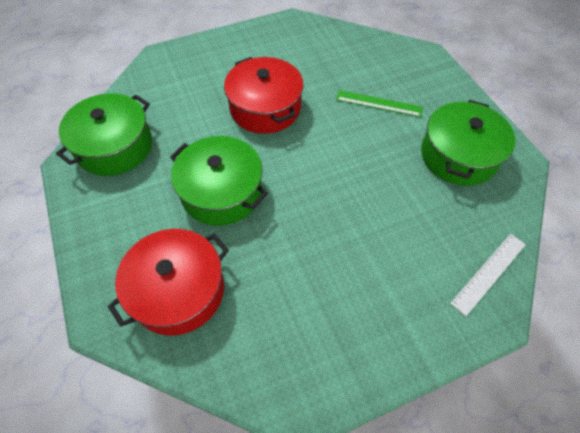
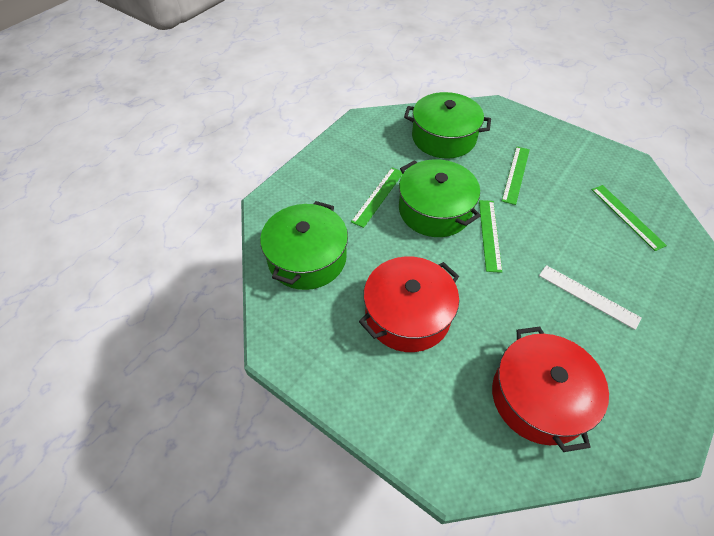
green ruler: [336,90,423,117] = 1 -> [351,168,403,228] [479,200,502,273] [502,146,530,205] [592,185,667,251] = 4

